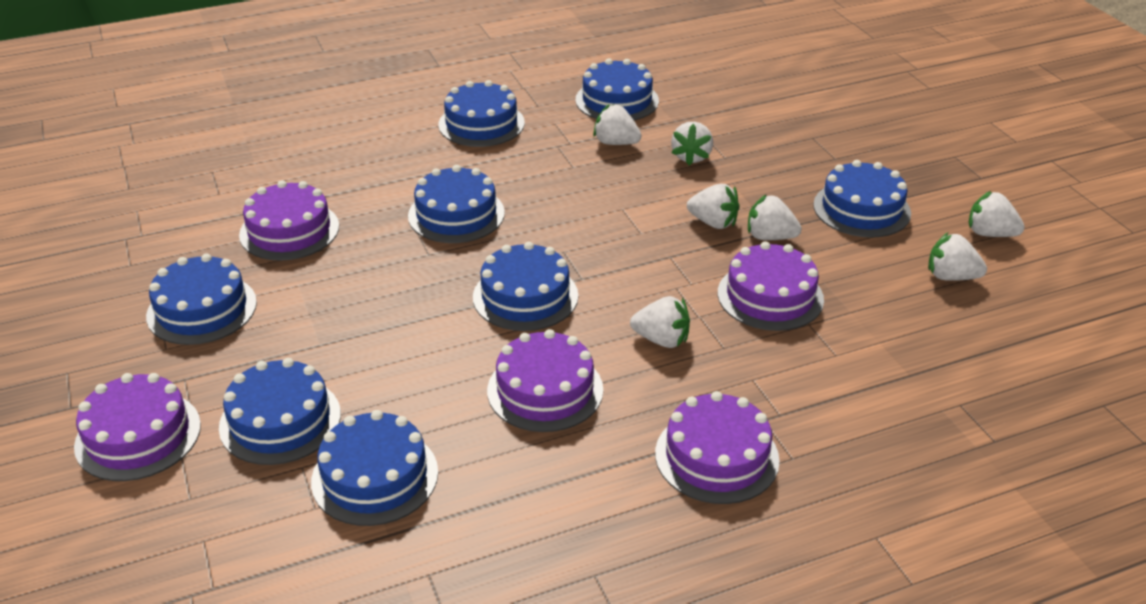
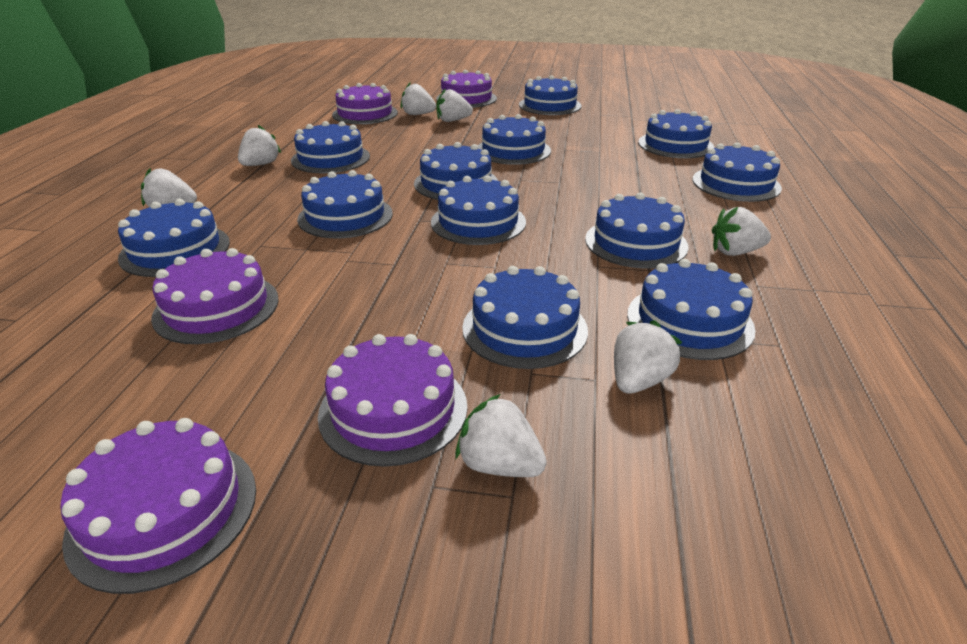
blue cake: [146,254,257,345] [219,358,341,465] [311,410,438,526] [408,165,505,243] [438,80,525,147] [473,242,578,331] [575,58,659,120] [813,160,911,238] = 8 -> [118,199,230,277] [291,121,370,173] [297,170,393,238] [414,142,498,200] [431,175,526,245] [462,266,588,369] [478,114,551,165] [519,75,582,115] [585,193,689,268] [627,259,756,360] [638,109,714,158] [692,142,782,202] = 12

